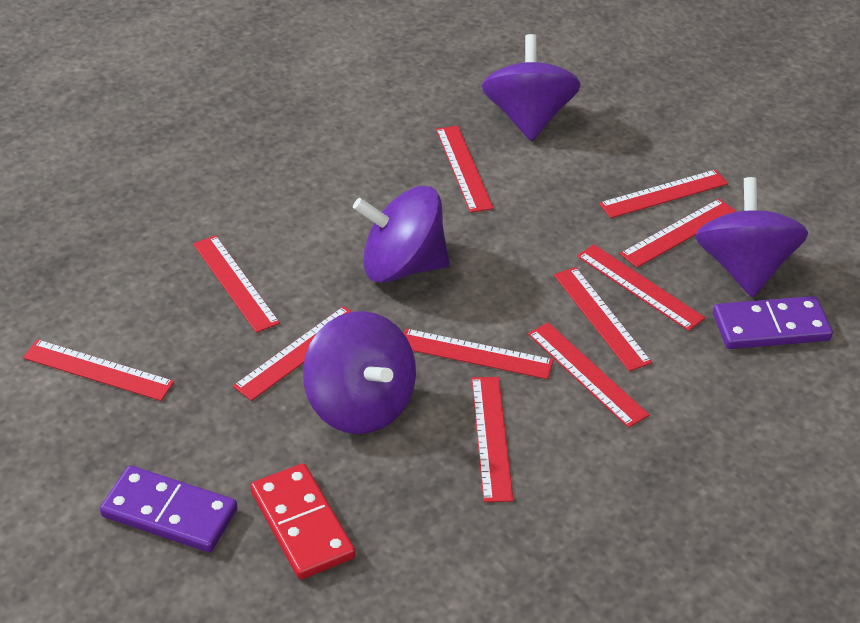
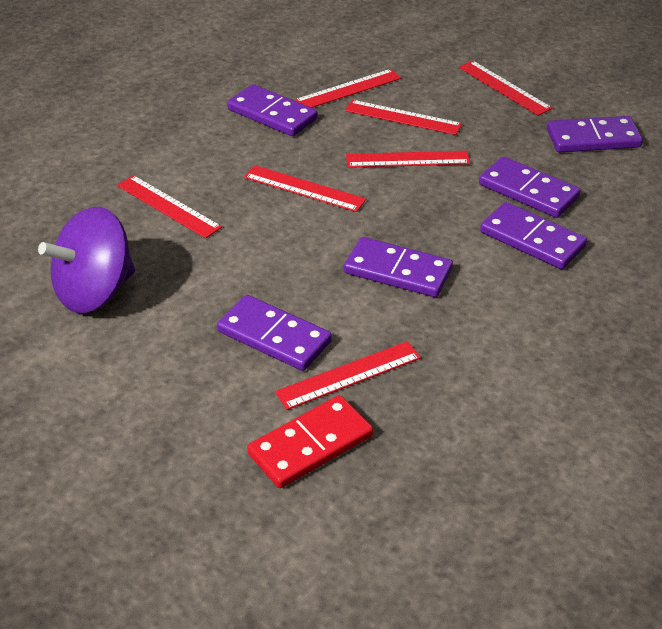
purple domino: [100,465,237,552] [713,296,833,349] = 2 -> [217,295,332,371] [227,84,317,136] [344,237,453,297] [479,156,581,218] [480,202,587,269] [547,116,643,153] = 6
purple spinning top: [303,311,416,434] [353,186,449,283] [482,34,581,141] [695,177,808,297] = 4 -> [38,207,135,313] = 1
red ruler: [23,339,174,401] [193,235,280,333] [233,306,352,401] [404,329,554,379] [436,126,494,213] [472,377,513,502] [528,322,649,428] [554,267,652,371] [577,244,705,331] [599,169,728,218] [620,199,736,268] = 11 -> [117,175,222,238] [244,165,366,212] [275,341,421,410] [294,69,401,108] [345,100,462,135] [346,151,470,168] [459,61,552,116] = 7

